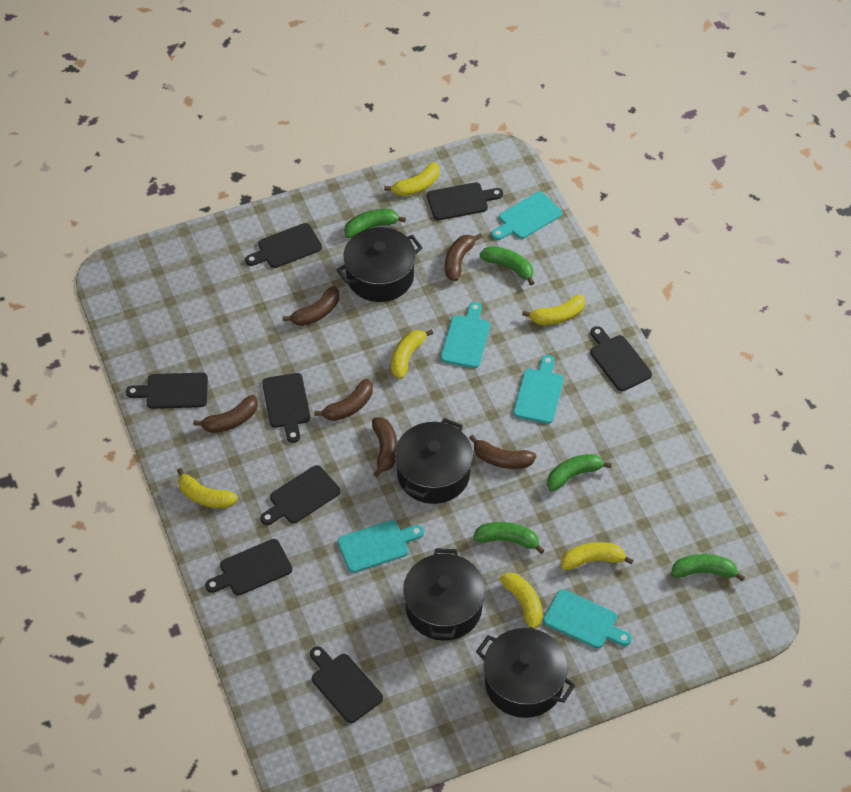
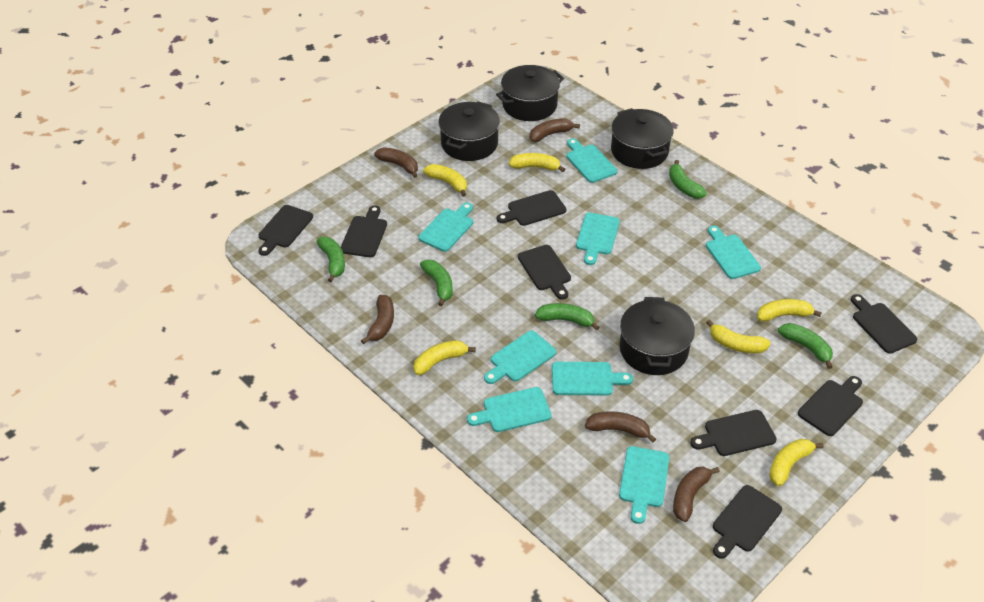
brown banana: [193,395,258,433] [283,286,339,326] [314,379,373,421] [372,417,397,477] [445,233,482,281] [469,435,536,469] = 6 -> [361,295,394,344] [374,147,418,178] [530,118,580,142] [585,411,656,442] [673,467,720,522] = 5
turquoise cutting board: [338,520,424,573] [441,302,490,368] [492,192,562,240] [513,355,564,424] [543,589,632,649] = 5 -> [418,203,473,252] [467,387,552,432] [484,331,556,384] [552,362,633,396] [566,138,617,183] [576,213,620,265] [619,446,669,524] [706,226,761,279] = 8

